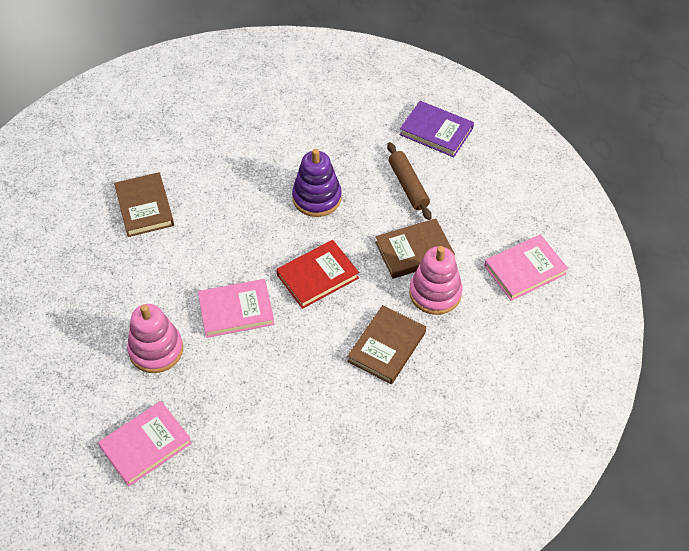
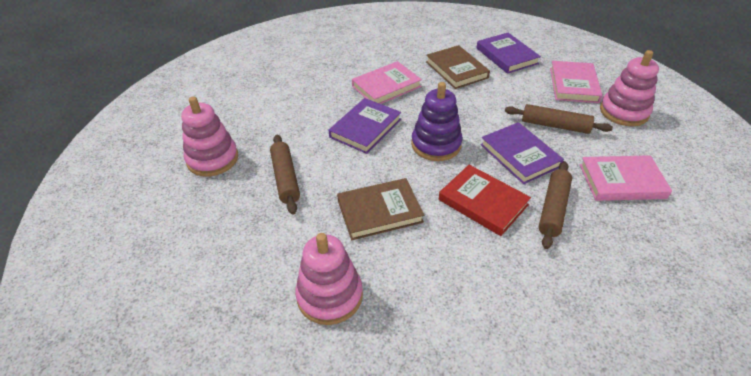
brown book: [114,172,174,237] [347,305,426,384] [375,218,455,279] = 3 -> [337,178,424,240] [426,45,490,89] = 2
brown rolling pin: [387,142,432,220] = 1 -> [270,135,300,214] [505,104,613,134] [539,161,572,249] = 3
pink stacking toy: [127,304,183,373] [409,246,462,315] = 2 -> [181,96,238,177] [295,233,363,325] [600,50,659,126] = 3
purple book: [400,101,474,157] = 1 -> [329,98,401,154] [476,33,541,74] [480,122,564,184] = 3

